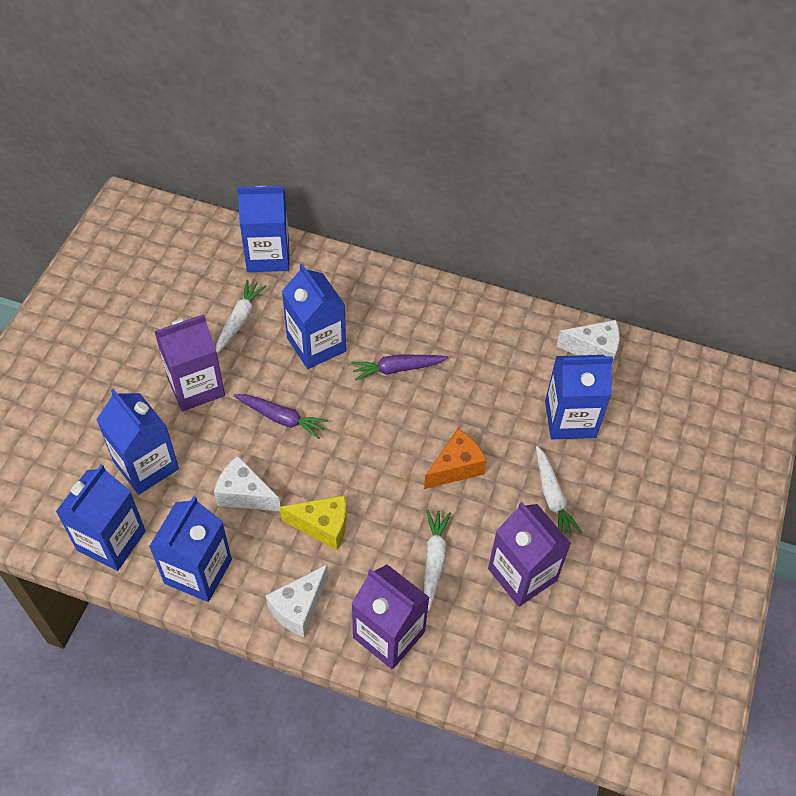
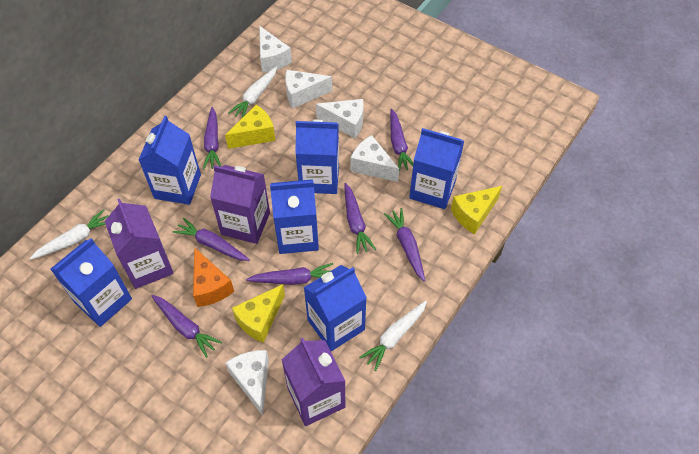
purple carrot: [233,394,328,439] [351,354,449,381] = 2 -> [152,295,222,358] [173,218,250,261] [203,107,221,170] [246,263,333,285] [344,183,376,254] [384,208,425,281] [390,109,413,171] = 7
white cheese: [214,456,280,511] [265,565,328,637] [556,320,619,364] = 3 -> [225,350,269,416] [259,26,292,73] [285,70,332,109] [316,99,364,138] [351,135,399,182] = 5
yellow cheese: [280,495,347,550] = 1 -> [225,105,275,149] [232,284,285,343] [451,186,502,234] = 3

